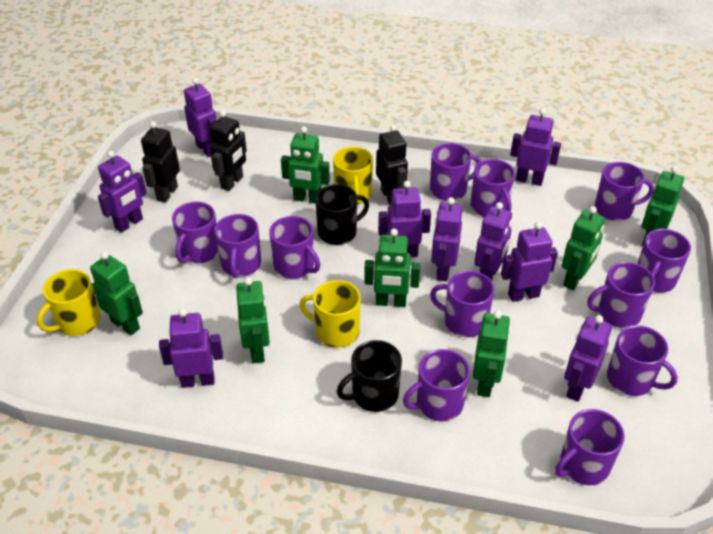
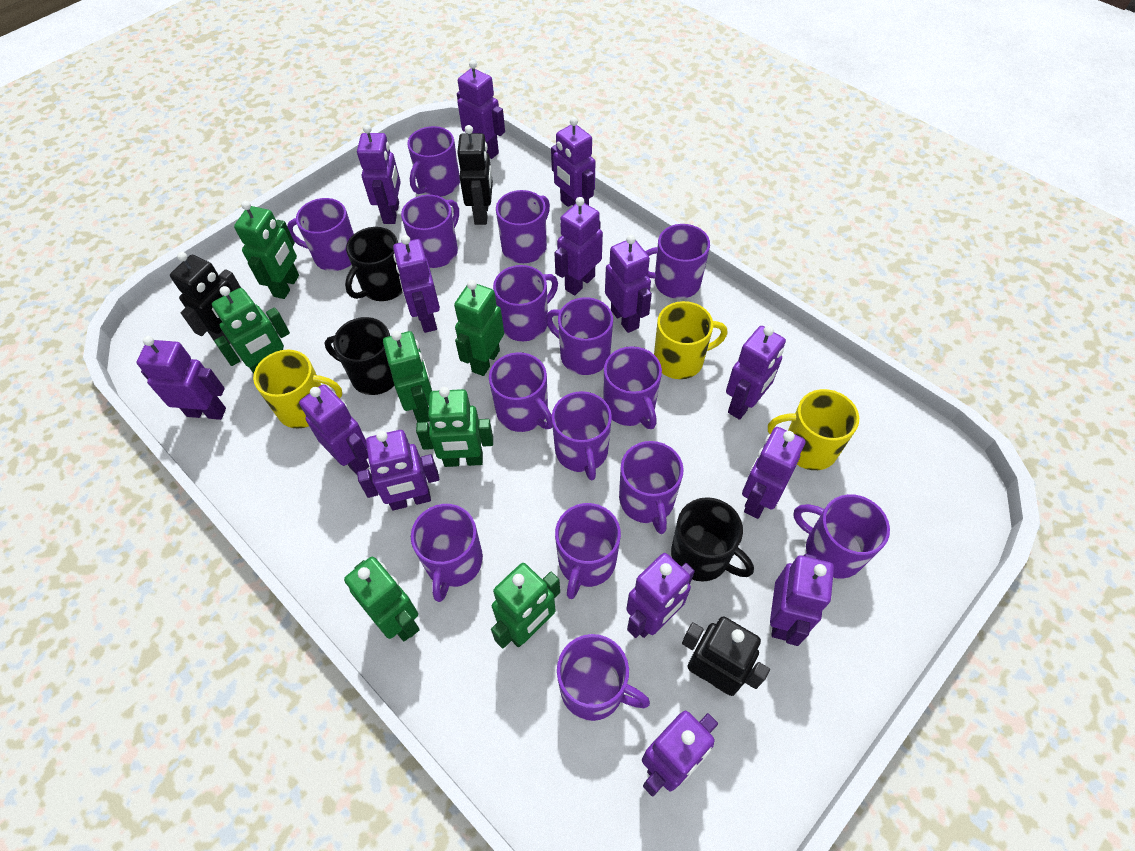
black mug: [315,184,369,245] [337,340,402,412] = 2 -> [324,317,394,395] [345,227,403,301] [671,497,754,582] = 3
purple mug: [172,202,219,264] [214,214,261,278] [269,216,320,279] [403,349,470,422] [430,143,481,201] [430,271,495,337] [471,159,515,217] [555,409,625,485] [587,262,655,328] [595,162,654,221] [607,325,678,396] [638,229,691,293] = 12 -> [287,198,354,271] [401,195,459,268] [407,126,460,197] [411,504,483,602] [489,352,553,432] [493,265,558,341] [496,190,550,263] [546,297,613,375] [552,391,612,480] [555,503,621,599] [557,634,650,721] [603,346,662,429] [619,441,684,534] [645,224,710,299] [793,494,890,579] = 15
purple robot: [98,151,147,233] [159,308,223,388] [184,78,217,157] [378,181,431,257] [431,197,463,282] [474,202,512,281] [501,222,558,302] [510,108,561,186] [564,315,612,402] = 9 -> [137,336,226,420] [299,384,369,475] [357,125,401,224] [357,430,439,511] [393,235,440,333] [457,60,505,159] [551,117,595,207] [555,197,603,295] [605,235,652,333] [626,553,695,638] [642,711,718,797] [726,326,786,420] [742,427,806,519] [770,554,834,646] = 14

